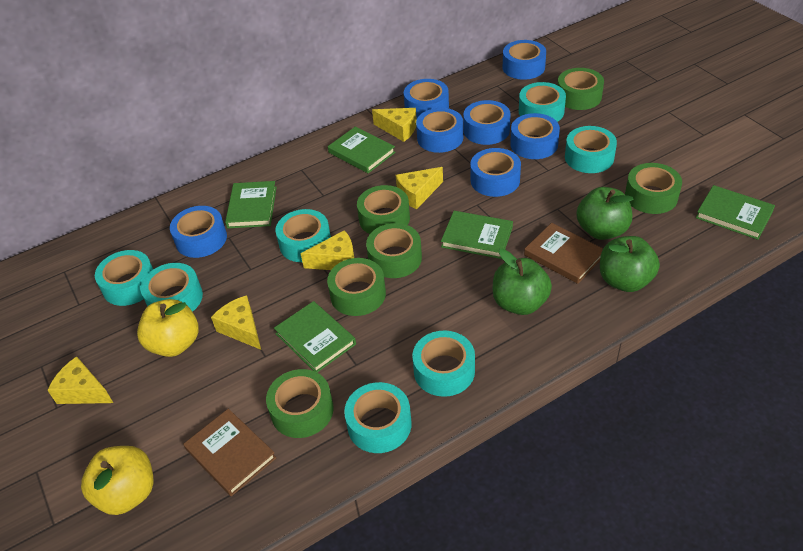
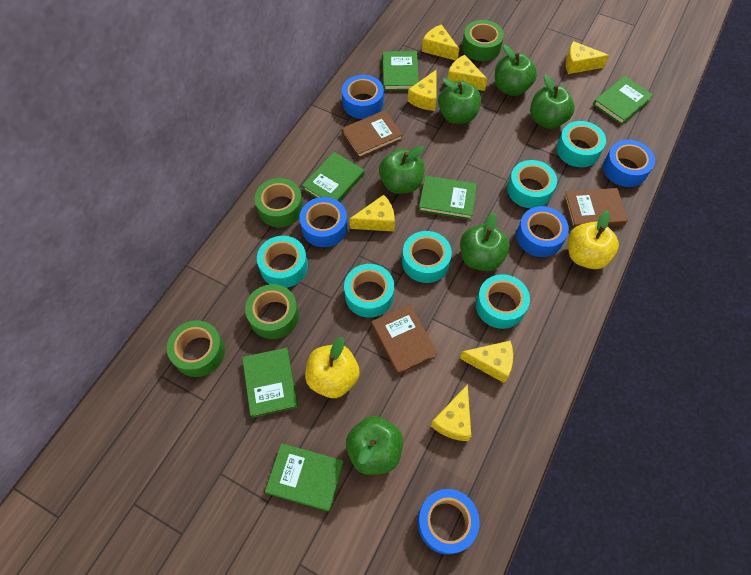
blue tape: [170,206,227,258] [404,79,449,118] [416,108,463,153] [463,100,511,145] [470,148,521,197] [503,40,546,80] [510,113,560,159] = 7 -> [299,197,348,247] [342,75,384,119] [418,489,480,555] [516,206,569,257] [603,140,655,187] = 5
brown book: [184,409,276,496] [524,223,603,284] = 2 -> [342,110,403,158] [371,304,438,375] [564,188,628,229] = 3
green apple: [493,249,552,315] [576,187,634,240] [600,236,660,292] = 3 -> [346,416,403,475] [379,146,425,194] [438,78,481,124] [460,212,510,271] [495,45,537,96] [530,75,575,129] = 6
green book: [225,181,277,228] [274,301,356,372] [328,127,395,173] [441,211,513,259] [696,185,775,240] = 5 -> [242,348,298,418] [265,443,344,512] [302,152,364,202] [382,51,419,91] [419,176,477,220] [593,76,653,125] = 6
green tape: [266,369,334,438] [327,258,386,316] [357,185,410,234] [366,223,422,278] [557,68,604,110] [625,163,682,214] = 6 -> [167,320,225,377] [245,284,299,339] [255,178,303,227] [462,20,504,61] = 4
turquoise tape: [95,250,153,306] [141,263,203,312] [275,209,331,262] [344,382,411,453] [412,330,475,397] [519,82,566,122] [565,126,617,173] = 7 -> [257,236,308,288] [344,264,394,318] [402,231,452,283] [476,274,530,329] [507,160,557,208] [556,121,606,167] = 6
yellow cheese: [47,356,113,404] [211,295,261,350] [300,230,354,270] [372,108,417,142] [396,167,443,209] = 5 -> [349,195,395,232] [407,70,436,111] [422,24,459,61] [431,384,471,441] [447,55,487,91] [460,340,513,383] [566,41,609,74] = 7

